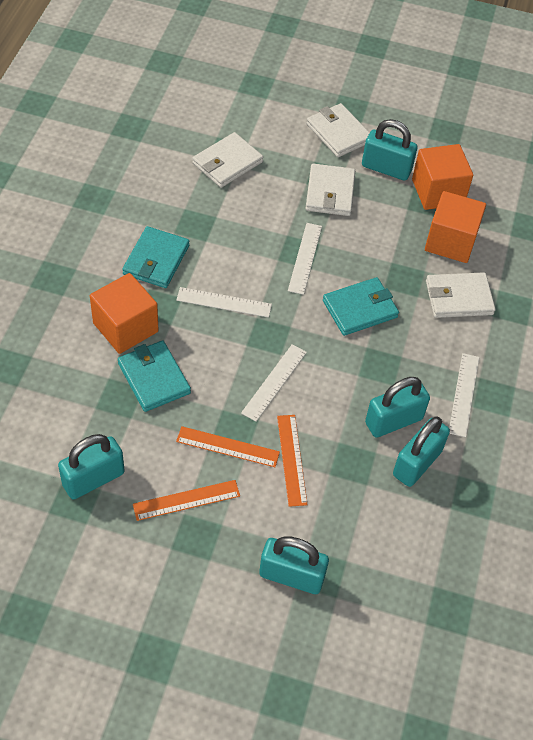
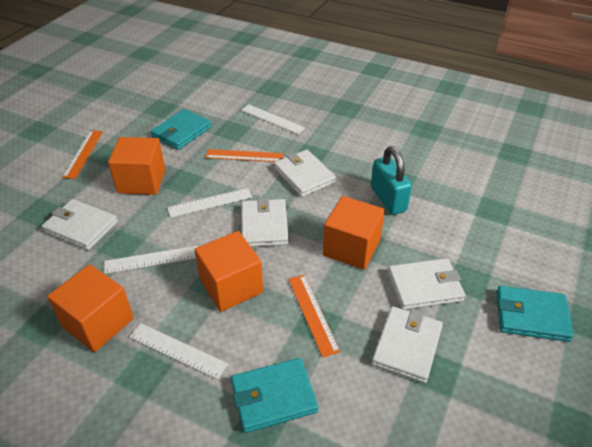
orange cube: [90,273,159,354] [412,144,473,210] [425,191,486,263] = 3 -> [47,264,134,352] [108,137,165,195] [195,231,263,312] [323,196,385,270] = 4
turquoise padlock: [58,434,125,499] [259,536,329,594] [362,119,417,181] [365,377,430,438] [393,417,450,487] = 5 -> [371,146,412,215] = 1
white wallet: [192,132,263,188] [305,163,355,216] [306,103,370,157] [426,272,496,318] = 4 -> [42,199,118,250] [241,197,289,247] [274,150,336,197] [372,306,443,383] [388,258,465,310] = 5

